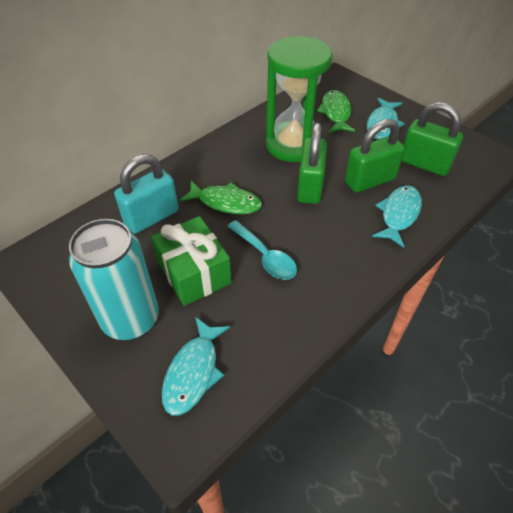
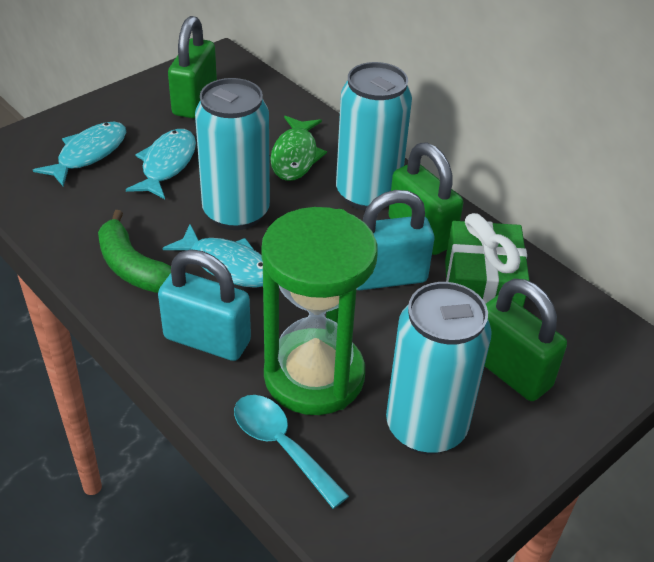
green banana: none = 0 -> [98,210,171,293] = 1
green fish: [179,181,262,214] [317,90,355,133] = 2 -> [270,116,327,181] = 1
turquoise can: [69,219,159,340] = 1 -> [195,78,270,230] [336,62,412,210] [386,282,492,454] = 3
turquoise padlock: [114,154,179,234] = 1 -> [158,250,251,361] [357,190,434,290] = 2

